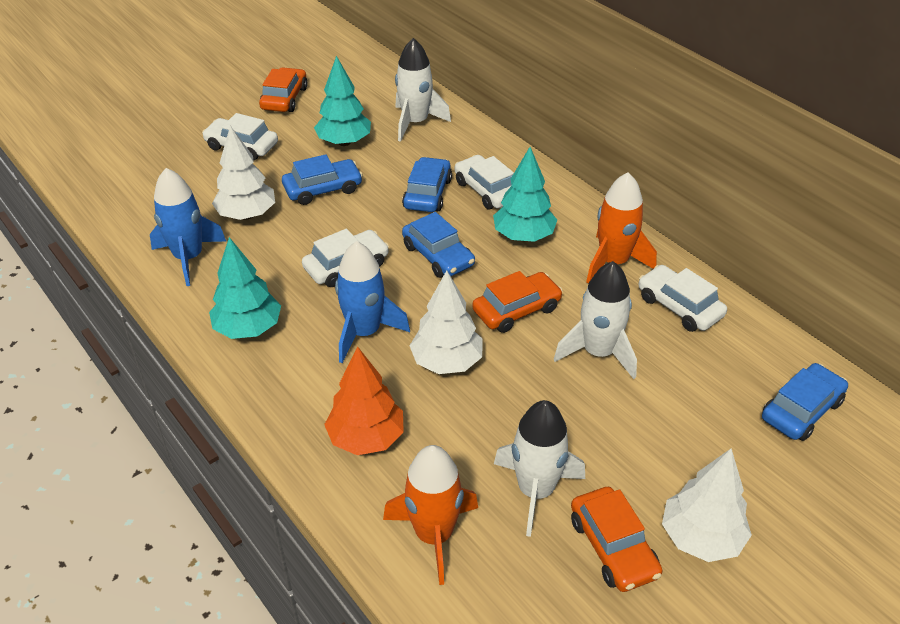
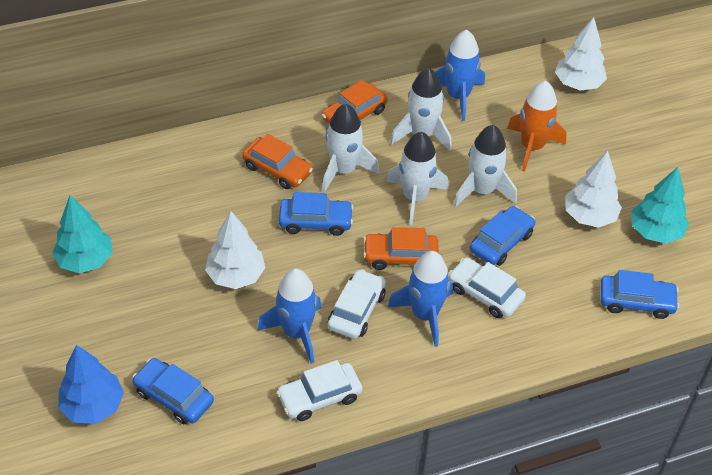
blue rocket: [150,168,226,286] [335,241,410,363] = 2 -> [257,268,322,364] [387,251,453,347] [435,30,485,121] = 3
blue tree: none = 0 -> [58,345,124,424] = 1
orange rocket: [383,445,478,585] [586,172,657,284] = 2 -> [507,81,567,172] = 1
orange tree: [324,346,404,455] = 1 -> none = 0
turquoise tree: [209,237,281,339] [314,56,371,146] [493,147,557,242] = 3 -> [52,195,112,273] [631,167,689,244] = 2
white car: [202,113,278,161] [302,229,389,287] [455,155,514,209] [639,265,727,332] = 4 -> [276,360,362,421] [328,269,386,339] [448,257,526,318] = 3
white rocket: [395,38,451,142] [494,400,585,537] [554,261,637,379] = 3 -> [322,104,379,193] [386,131,449,225] [390,68,452,151] [454,125,517,207] = 4

